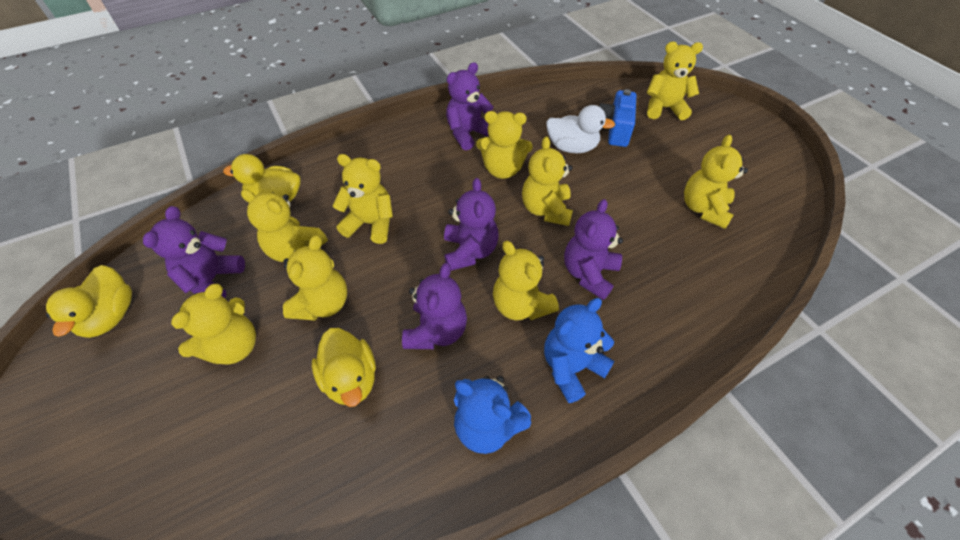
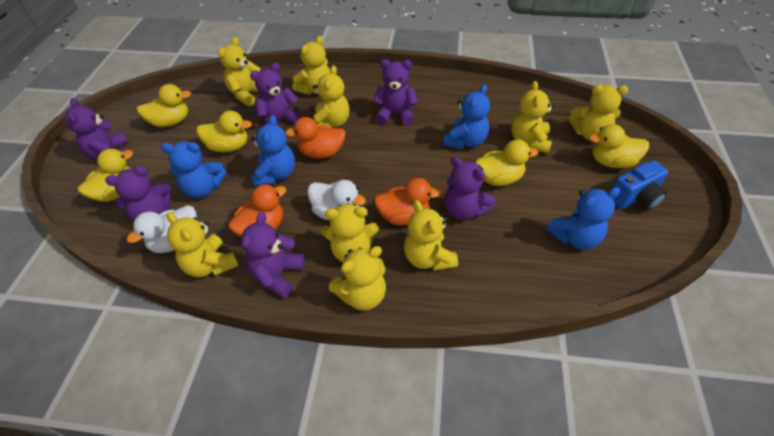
blue teddy bear: [454,376,531,454] [544,298,615,403] = 2 -> [161,141,226,198] [251,115,295,187] [443,84,490,149] [546,187,620,249] = 4
orange duck: none = 0 -> [228,184,286,237] [285,117,346,159] [374,178,442,225] = 3
purple teddy bear: [143,206,245,298] [402,263,467,349] [444,178,499,271] [446,62,494,150] [564,199,623,300] = 5 -> [65,98,128,161] [105,166,171,222] [241,212,305,298] [250,63,302,126] [373,59,418,126] [445,156,495,220] = 6
white duck: [546,105,615,153] = 1 -> [127,205,197,253] [307,180,366,220] = 2
yellow duck: [46,265,132,338] [223,154,301,202] [312,328,376,407] = 3 -> [78,149,133,202] [137,84,191,127] [197,110,252,152] [475,140,538,186] [589,124,649,168] = 5

